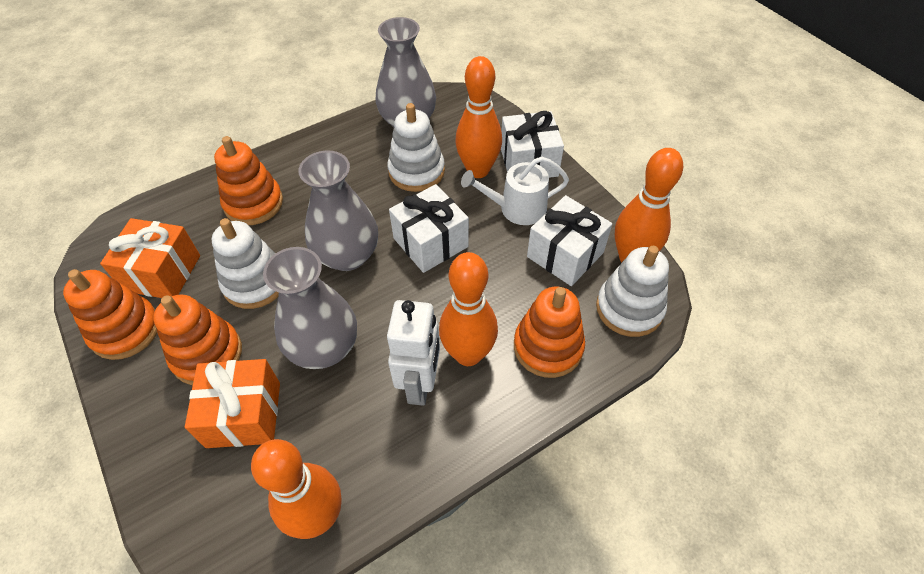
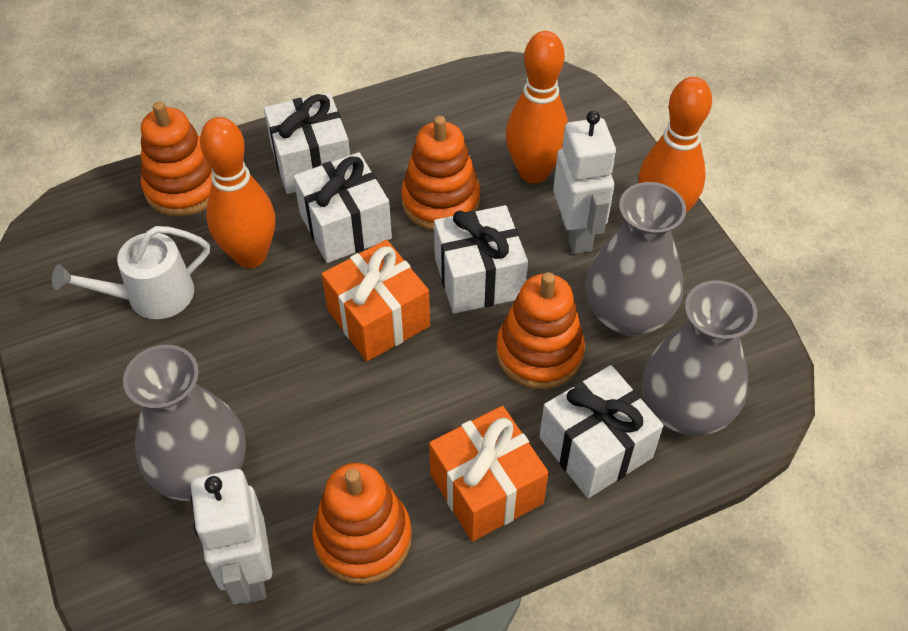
orange bowling pin: [251,439,342,539] [439,252,498,366] [455,56,502,178] [615,148,683,263] = 4 -> [200,117,275,268] [506,31,568,183] [638,77,712,213] = 3
white gift: [389,184,469,273] [501,111,564,178] [527,195,612,286] = 3 -> [264,92,350,194] [293,152,392,263] [434,205,528,314] [539,365,664,498] = 4
white robot: [387,300,440,406] = 1 -> [190,469,272,605] [553,111,616,254] = 2
white stacking toy: [211,218,279,309] [387,103,445,192] [596,246,669,337] = 3 -> none = 0

